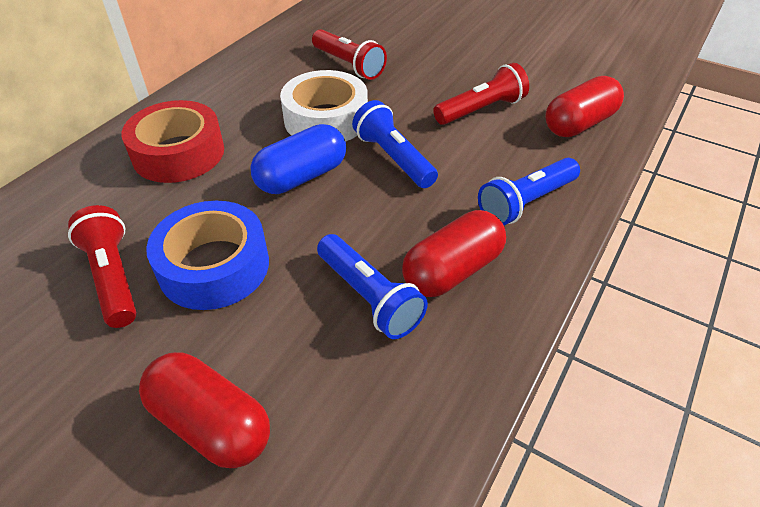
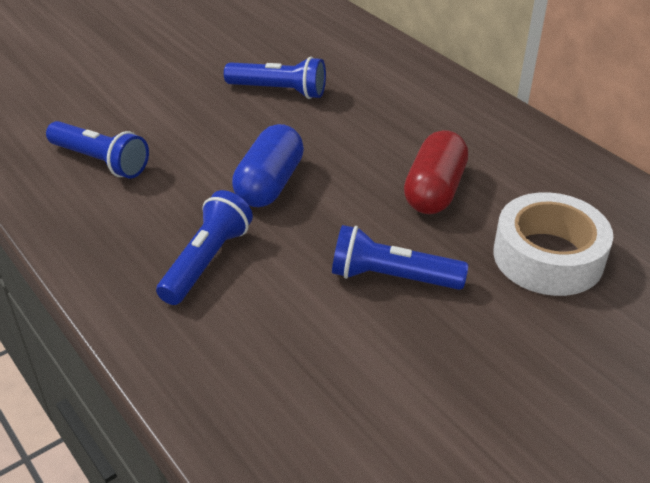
blue flashlight: [317,234,428,339] [352,100,438,188] [478,158,580,226] = 3 -> [46,121,149,178] [156,190,253,305] [224,57,326,99] [332,225,468,290] = 4
blue tape: [146,201,269,310] = 1 -> none = 0
red capsule: [139,352,270,468] [402,210,506,297] [545,76,624,137] = 3 -> [404,130,468,214] = 1
red flashlight: [68,205,137,328] [312,29,387,80] [433,63,529,125] = 3 -> none = 0
red tape: [121,100,224,183] = 1 -> none = 0

